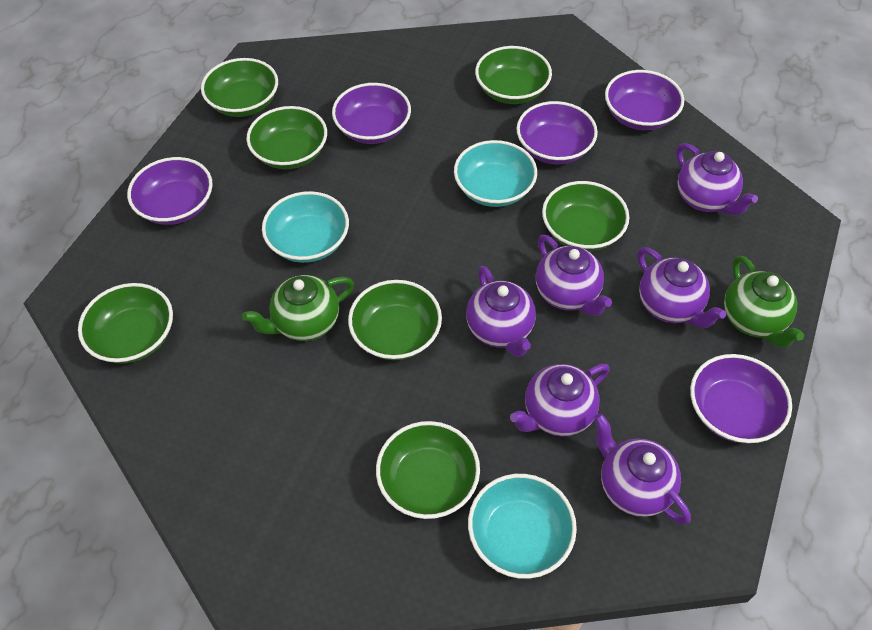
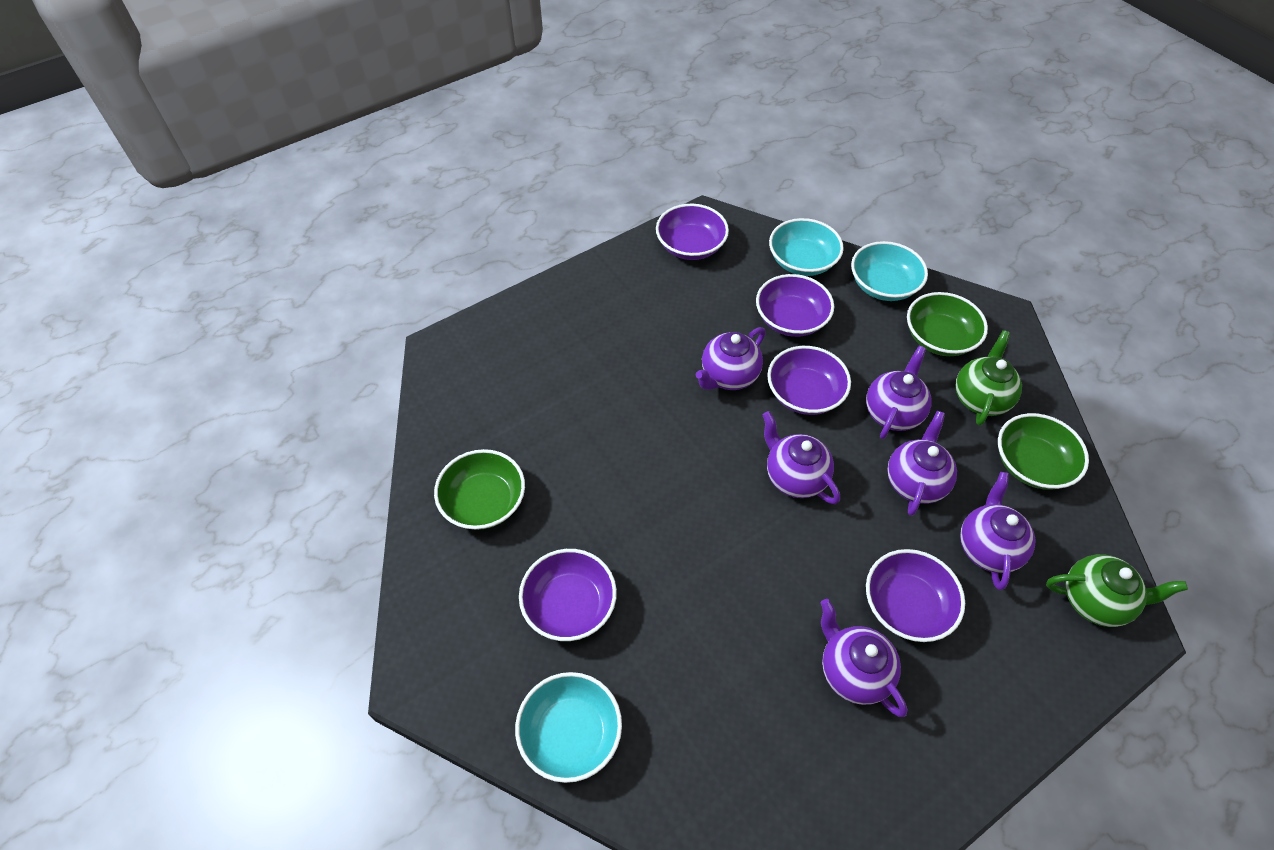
green bowl: [78,283,173,364] [201,58,278,117] [246,106,327,169] [348,280,442,360] [376,421,480,519] [475,46,552,104] [542,181,629,251] = 7 -> [434,449,525,530] [907,292,988,356] [998,413,1089,490] = 3

